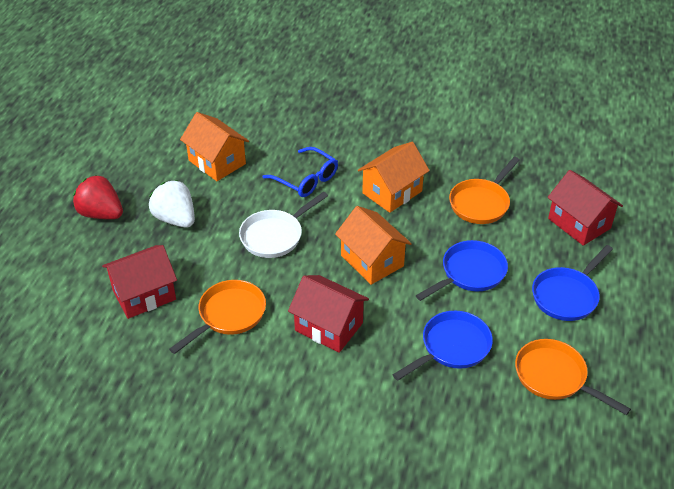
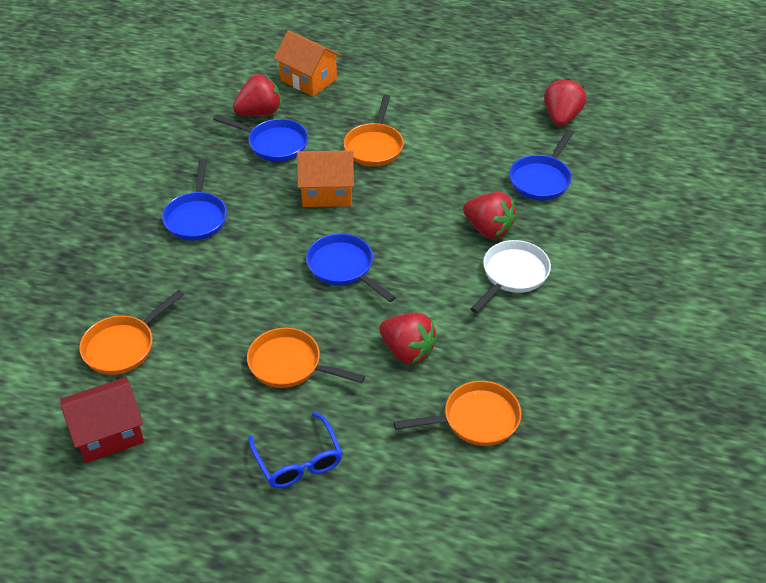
blue pan: [392,311,493,381] [416,240,508,301] [532,245,613,321] = 3 -> [162,159,227,241] [213,115,308,162] [306,233,396,302] [509,129,574,200] = 4
orange house: [180,112,249,181] [335,206,412,285] [358,142,430,213] = 3 -> [274,30,341,97] [297,150,354,207] = 2
orange pan: [169,280,266,354] [449,157,520,224] [515,339,631,415] = 3 -> [79,290,184,375] [247,328,365,388] [344,94,404,167] [394,381,522,446] = 4
red house: [102,245,177,319] [288,275,369,353] [547,170,623,246] = 3 -> [60,377,144,463] = 1
red strawberry: [73,175,123,219] = 1 -> [233,74,281,116] [379,312,437,364] [463,192,516,239] [544,78,587,126] = 4
white strawberry: [149,180,195,228] = 1 -> none = 0

